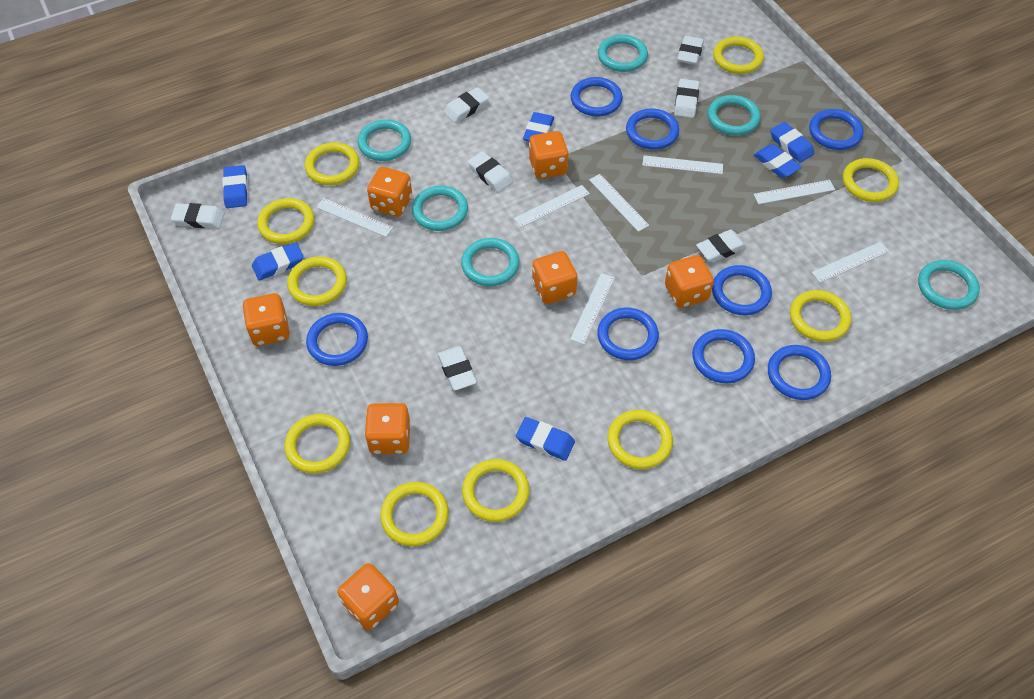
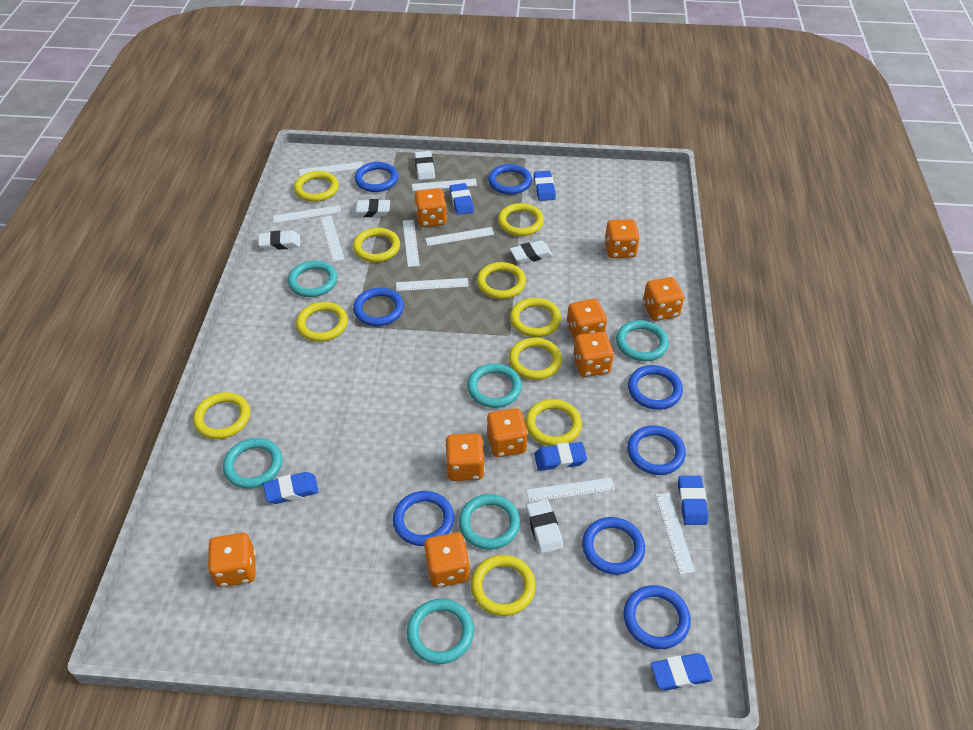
orange dice: [243,293,290,346] [337,563,399,630] [364,403,411,454] [367,167,412,217] [529,131,569,179] [532,251,578,304] [665,255,714,308] = 7 -> [208,533,256,587] [415,188,447,227] [424,532,470,588] [445,433,485,481] [487,408,528,457] [567,299,607,341] [573,332,614,377] [604,219,640,258] [643,277,684,321] = 9
white eraser: [171,203,225,228] [437,346,477,391] [443,87,489,123] [468,151,513,192] [674,79,699,118] [677,36,704,65] [696,230,747,262] = 7 -> [258,230,300,250] [351,199,390,217] [414,151,435,180] [510,240,553,264] [526,499,563,554] = 5
white ruler: [316,198,393,237] [514,185,590,227] [570,273,615,344] [589,174,649,232] [642,155,723,174] [754,180,835,204] [812,241,890,283] = 7 -> [273,205,341,223] [299,162,363,176] [320,216,345,262] [396,278,469,291] [403,220,420,267] [412,179,477,191] [425,227,494,246] [526,478,615,503] [655,493,695,575] = 9

